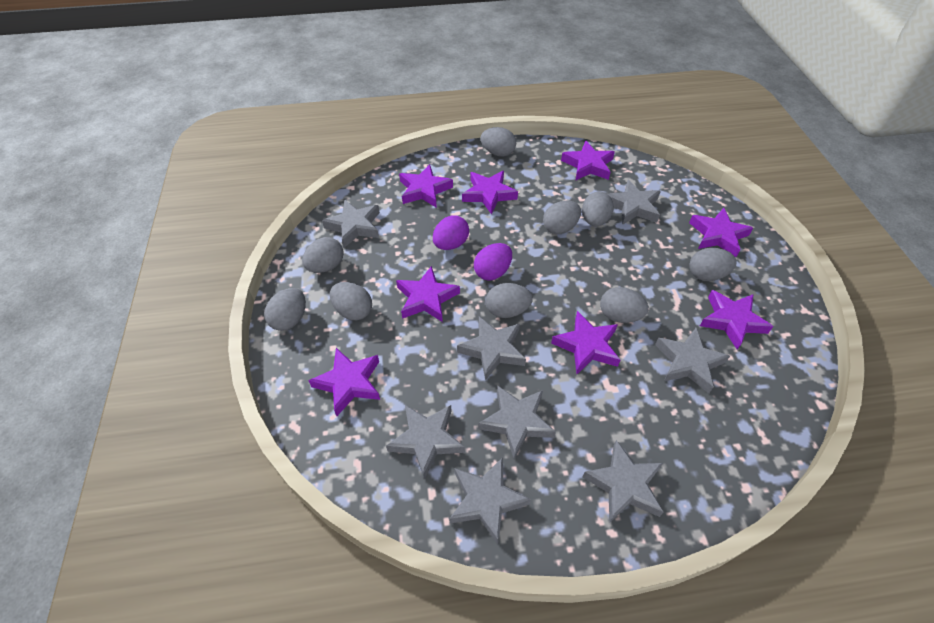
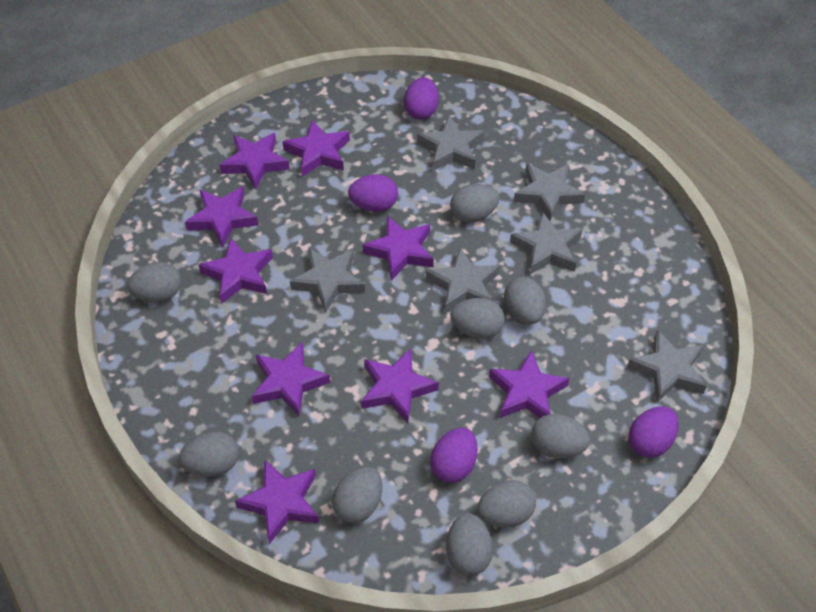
grey star: [322,200,380,248] [386,405,465,480] [449,457,531,544] [457,316,526,380] [479,385,556,459] [583,440,664,523] [608,180,661,225] [655,328,730,393] = 8 -> [290,248,365,313] [417,116,484,171] [426,248,500,313] [510,212,583,274] [514,163,585,221] [627,330,707,403] = 6
purple egg: [433,215,469,250] [474,243,512,281] = 2 -> [348,174,398,212] [404,77,439,120] [430,428,478,483] [628,406,679,458] = 4
purple star: [308,348,380,416] [396,266,460,322] [399,164,453,208] [462,171,518,215] [551,311,620,374] [561,141,615,180] [689,208,753,257] [700,290,773,349] = 8 -> [185,187,258,248] [199,238,273,304] [219,133,290,190] [235,460,319,544] [251,342,330,416] [282,120,350,177] [361,349,439,423] [363,216,434,281] [489,350,569,418] = 9

